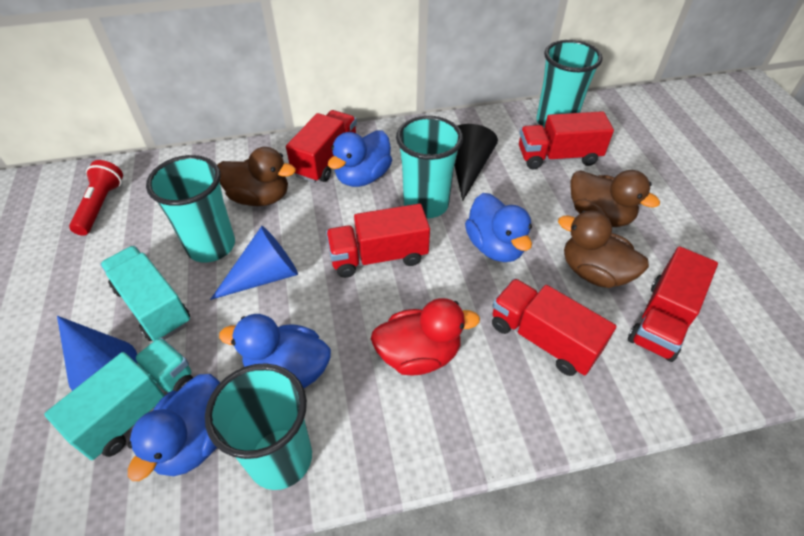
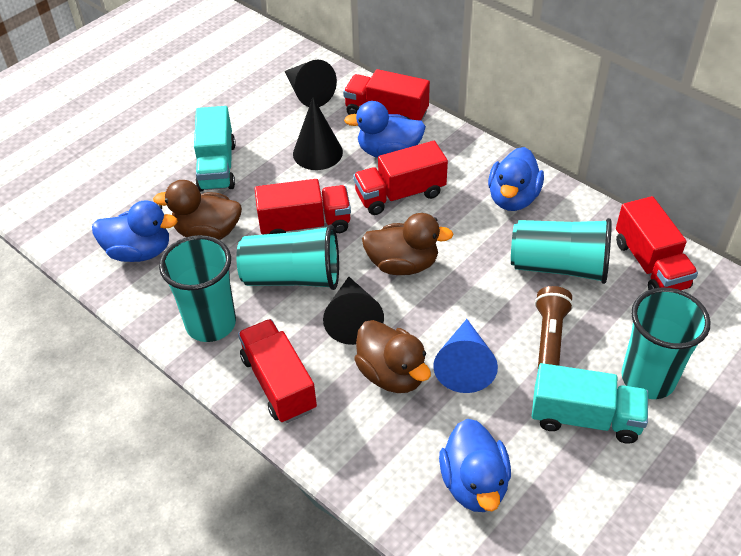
black cone: [455,124,498,201] = 1 -> [284,60,337,107] [293,97,343,170] [323,277,384,345] = 3
blue cone: [57,316,138,391] [210,226,298,300] = 2 -> [433,319,498,393] = 1
brown flashlight: none = 0 -> [535,286,573,368] = 1
red duck: [371,298,480,375] = 1 -> none = 0
red flashlight: [69,160,123,236] = 1 -> none = 0

